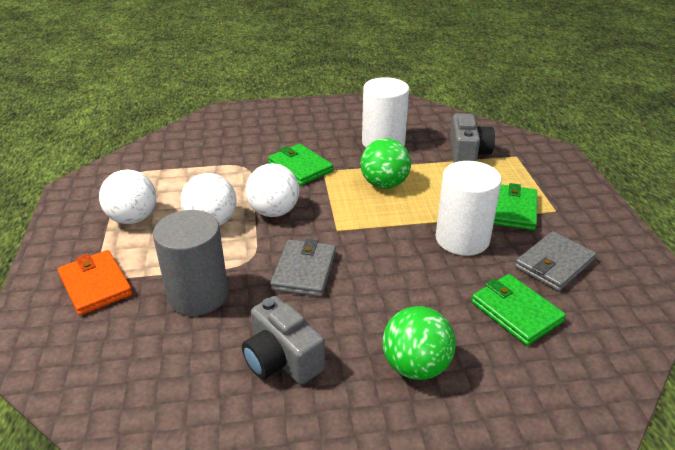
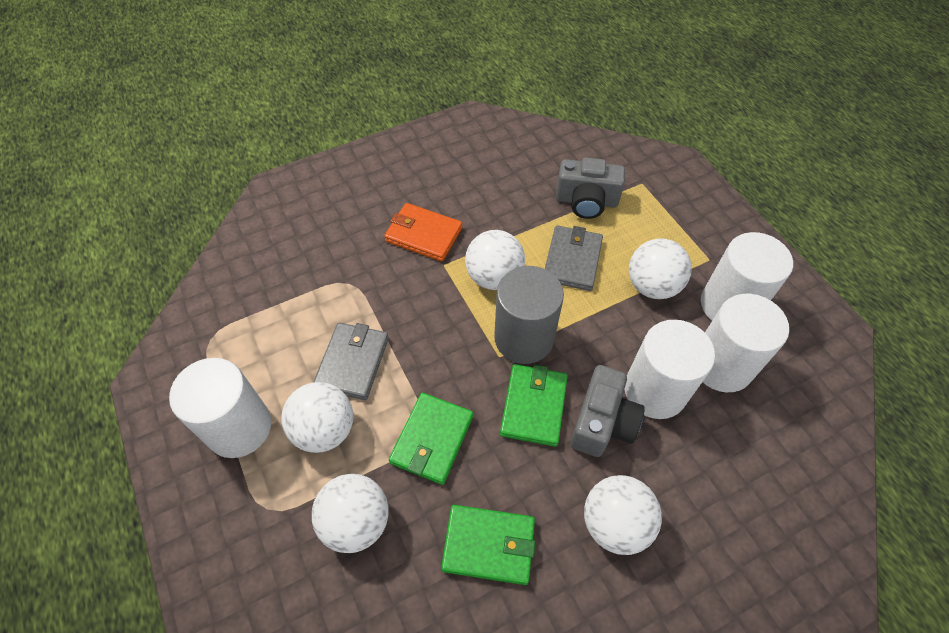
green ball: [360,138,411,189] [383,306,456,380] = 2 -> none = 0
white ball: [99,169,156,224] [180,173,236,226] [245,163,299,217] = 3 -> [281,382,353,453] [312,474,389,553] [465,230,525,290] [584,475,662,555] [629,239,692,299] = 5
white cylinder: [362,77,409,148] [436,161,502,256] = 2 -> [169,358,271,458] [625,319,715,419] [701,232,793,321] [703,294,789,392] = 4

